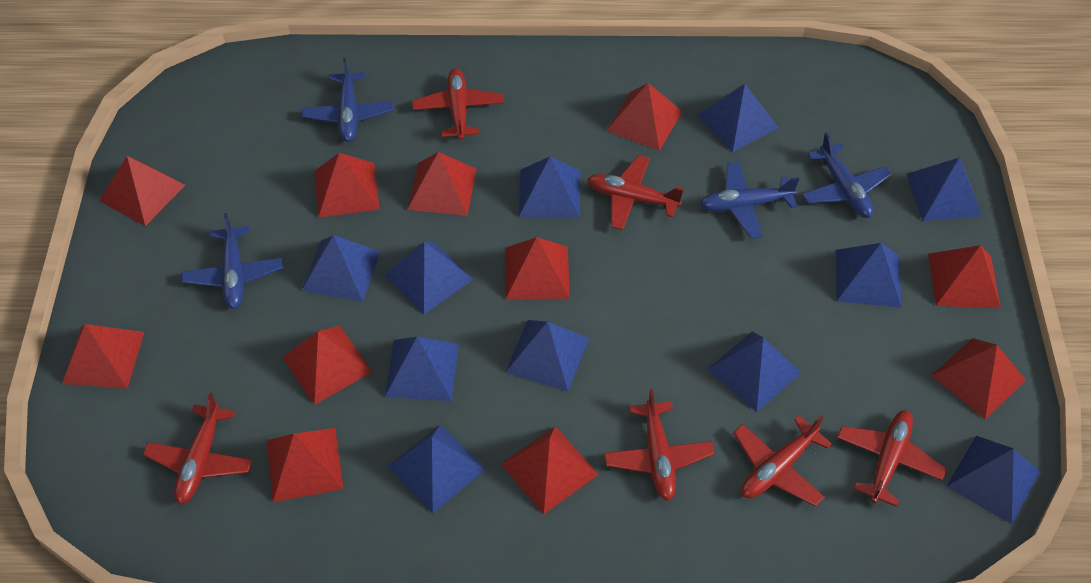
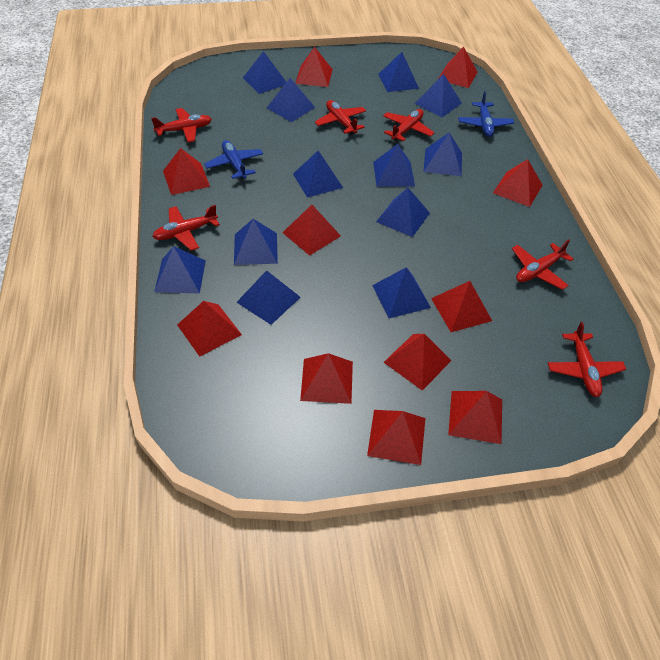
blue plane: [182,213,283,309] [302,58,394,142] [700,162,799,239] [802,132,892,218] = 4 -> [204,140,263,179] [458,91,514,137] = 2
blue pyramid: [302,235,381,302] [385,241,474,314] [385,337,459,401] [388,424,486,513] [505,320,589,392] [519,157,580,218] [697,84,778,152] [708,331,801,412] [836,243,902,308] [907,158,982,221] [946,436,1041,524] = 11 -> [154,246,206,294] [234,219,278,265] [236,270,301,325] [243,51,286,94] [267,78,315,122] [293,151,343,198] [372,267,431,318] [373,144,415,187] [376,188,430,237] [378,52,419,92] [415,74,462,117] [423,132,462,176] = 12

